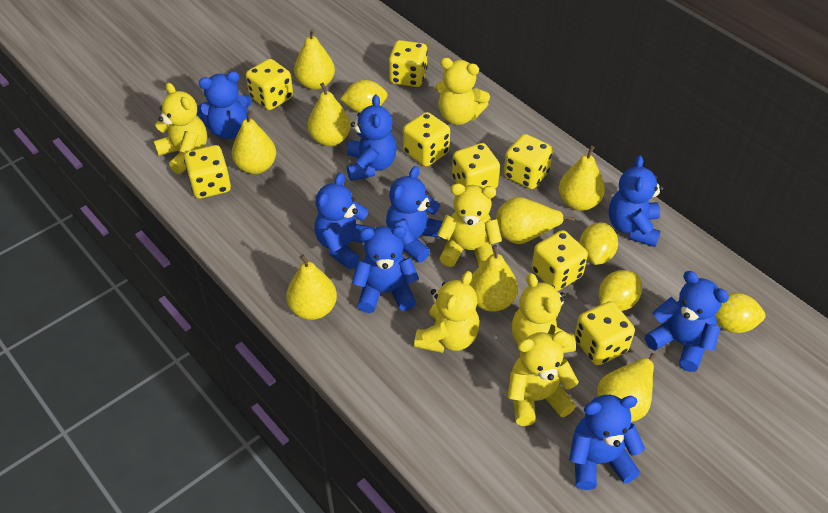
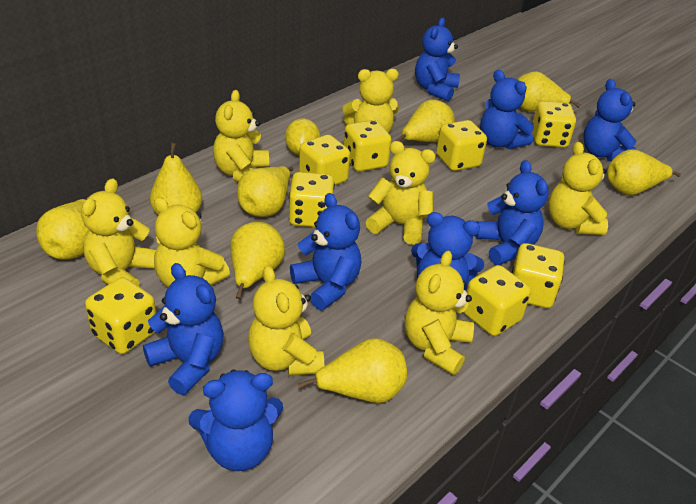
yellow lemon: [340,80,388,113] [579,222,618,265] [599,270,642,311] [715,293,765,333] = 4 -> [285,118,320,155] = 1
yellow teddy bear: [153,83,207,174] [414,271,479,353] [436,57,490,125] [437,183,502,267] [508,331,579,426] [512,273,576,353] = 6 -> [81,178,157,286] [154,197,230,287] [213,90,269,182] [248,266,324,376] [343,69,399,133] [366,141,436,245] [405,251,474,375] [548,142,608,235] = 8

